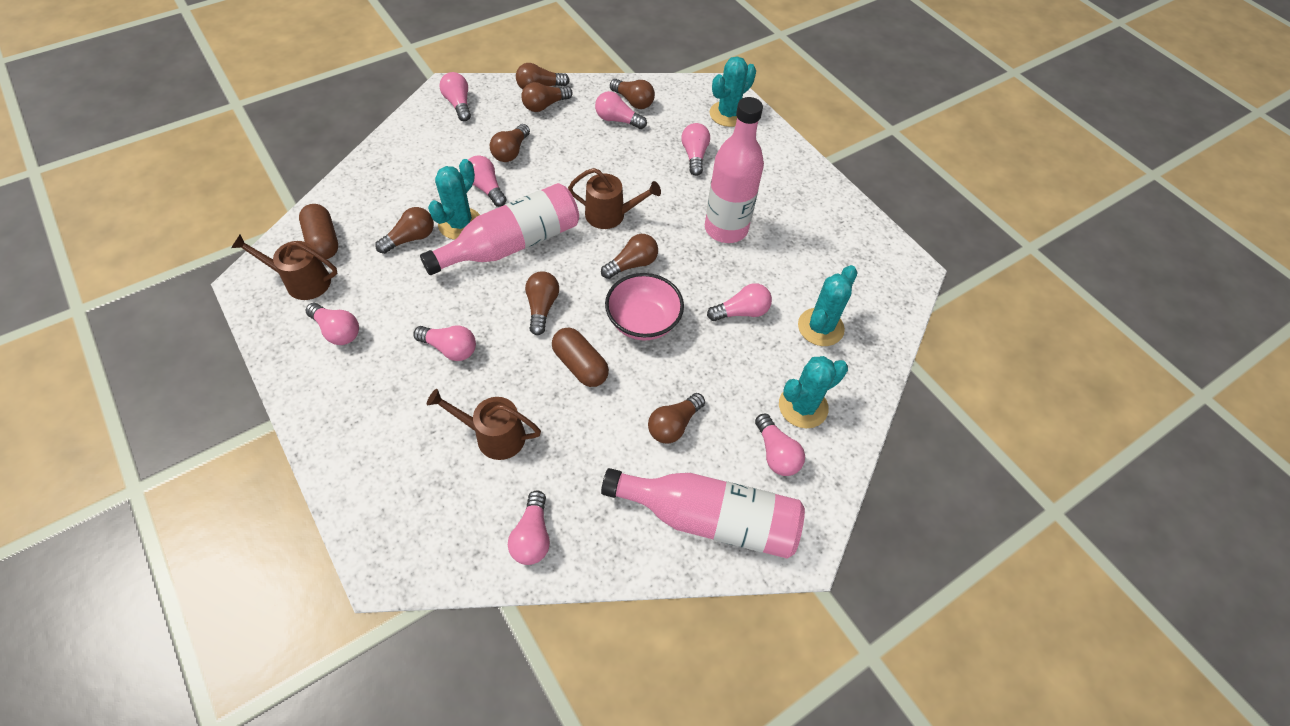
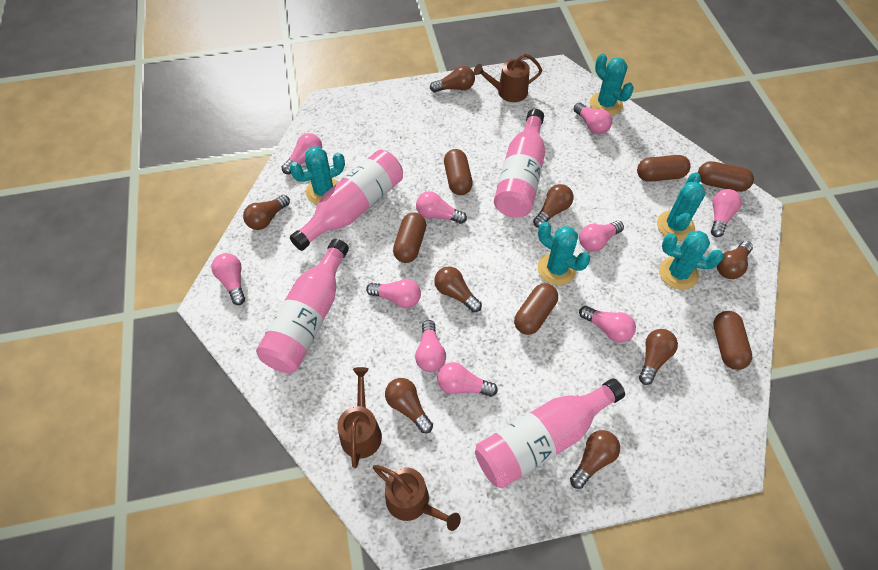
brown capsule: [299,204,338,259] [552,328,609,387] = 2 -> [393,213,426,263] [444,149,473,195] [514,283,558,335] [637,155,691,182] [698,161,754,192] [713,311,752,370] = 6
pink bottle: [420,183,579,275] [601,468,805,559] [705,97,764,243] = 3 -> [256,239,349,373] [290,150,403,251] [475,378,625,488] [494,109,545,218] = 4
pink bowl: [605,273,684,341] = 1 -> none = 0
pink light bulb: [306,303,359,345] [413,326,476,361] [440,72,471,121] [468,155,507,207] [508,490,550,565] [595,91,647,129] [681,123,710,176] [707,283,772,321] [755,414,805,476] = 9 -> [211,253,245,305] [281,133,322,174] [366,279,421,308] [415,320,446,372] [416,191,467,224] [437,362,498,397] [573,103,612,134] [579,221,624,252] [579,306,636,343] [711,189,742,237] = 10
turquoise cactus: [428,159,480,240] [710,56,756,127] [779,356,848,428] [798,265,858,346] = 4 -> [290,147,345,205] [538,222,590,285] [590,53,634,116] [657,172,705,241] [659,231,723,290] = 5

